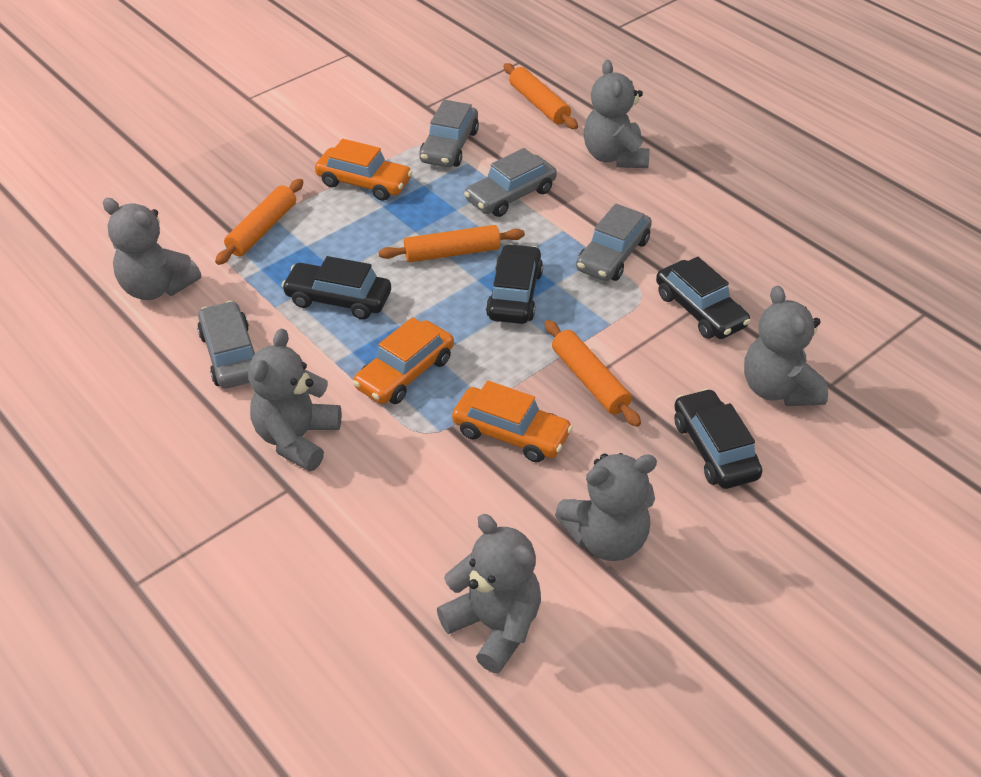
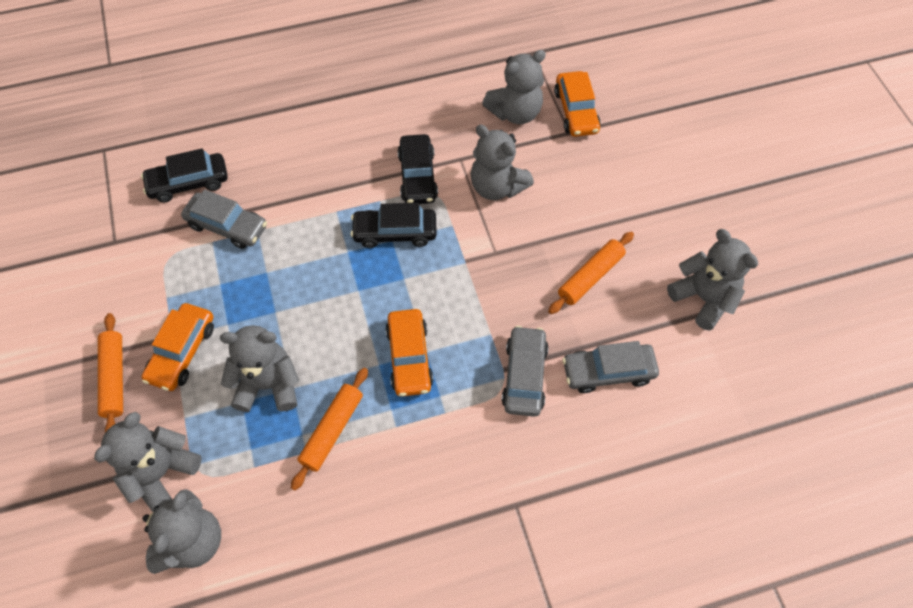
black car: [282,256,391,319] [486,244,543,324] [656,257,751,339] [674,388,762,489] = 4 -> [141,148,228,202] [351,203,437,248] [397,134,438,204] = 3
grey car: [197,301,255,389] [419,100,479,167] [464,148,557,217] [576,203,652,281] = 4 -> [181,189,267,249] [501,326,549,417] [562,341,659,393] = 3
orange rolling pin: [215,179,303,265] [379,225,525,262] [503,63,578,129] [544,320,641,427] = 4 -> [98,313,123,433] [291,368,368,491] [548,232,634,314] = 3

